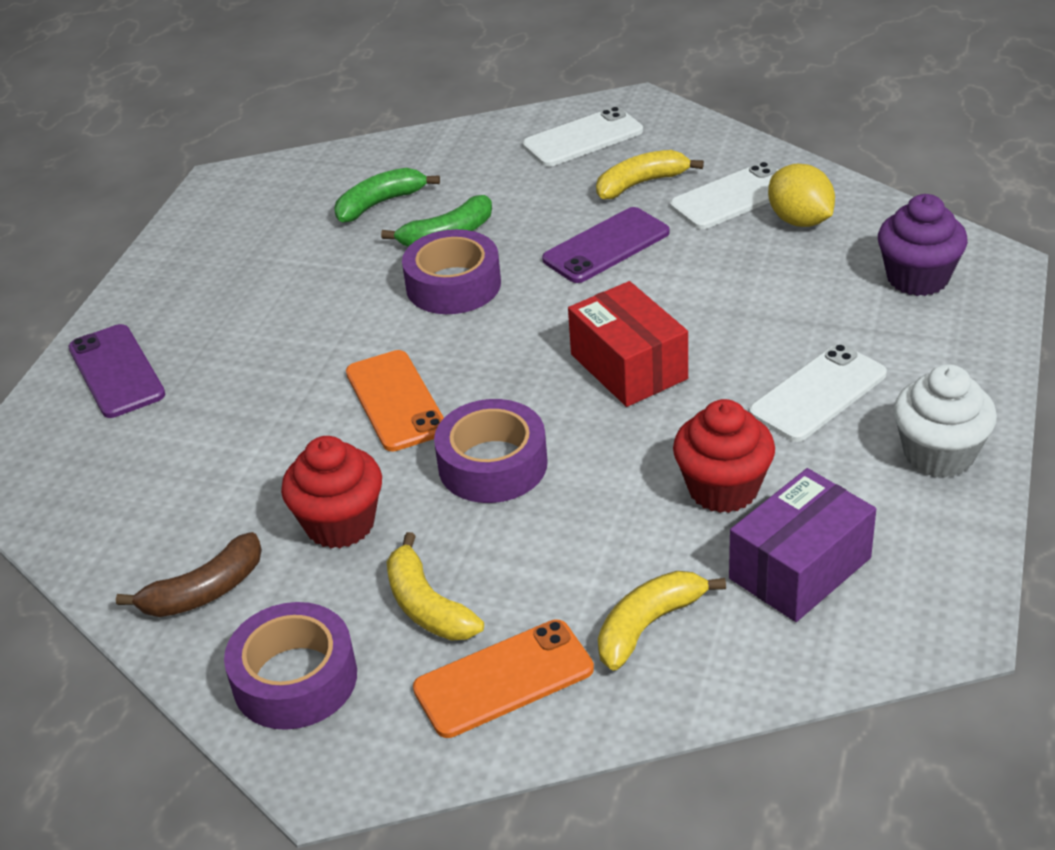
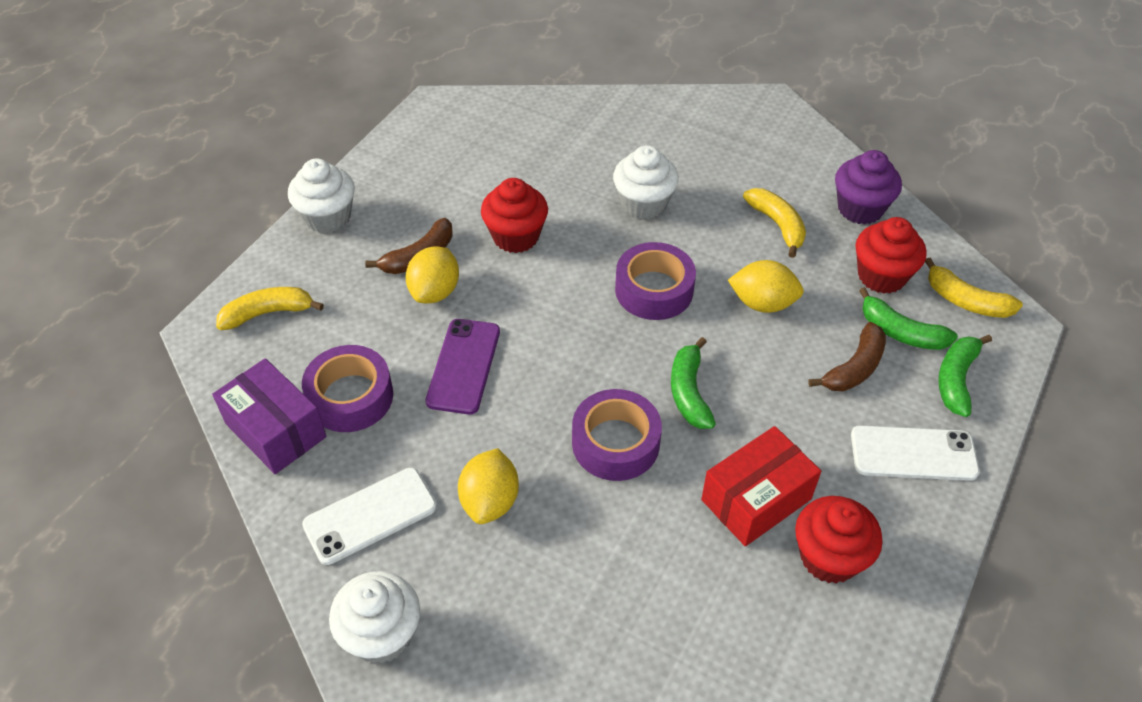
brown banana: [116,532,262,617] = 1 -> [365,218,453,274] [808,322,886,391] = 2
green banana: [334,168,440,223] [381,195,492,247] = 2 -> [671,337,716,429] [859,287,958,350] [938,335,992,417] = 3
orange phone: [346,350,444,451] [413,620,594,738] = 2 -> none = 0
purple phone: [68,324,165,418] [542,207,670,283] = 2 -> [425,319,500,415] = 1
red cupcake: [281,436,382,548] [673,399,775,513] = 2 -> [481,178,548,253] [795,496,883,583] [855,217,927,294] = 3
white cupcake: [893,364,997,478] = 1 -> [288,159,355,233] [329,571,420,664] [613,145,679,220] = 3
white phone: [523,107,643,167] [670,162,778,229] [749,344,887,442] = 3 -> [302,468,437,565] [851,426,979,481] = 2
yellow lemon: [768,164,835,227] = 1 -> [406,246,459,303] [458,448,519,524] [728,260,804,313] = 3

